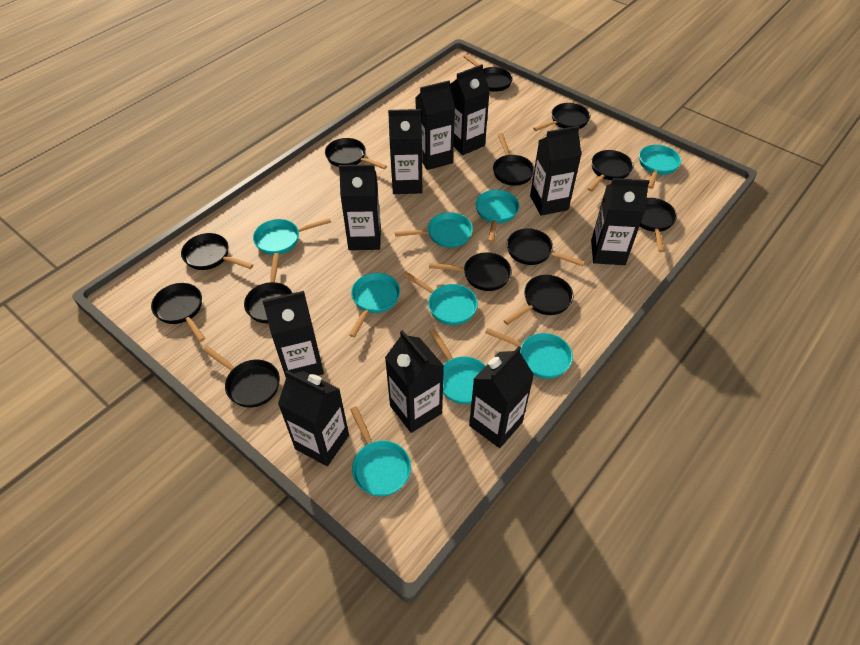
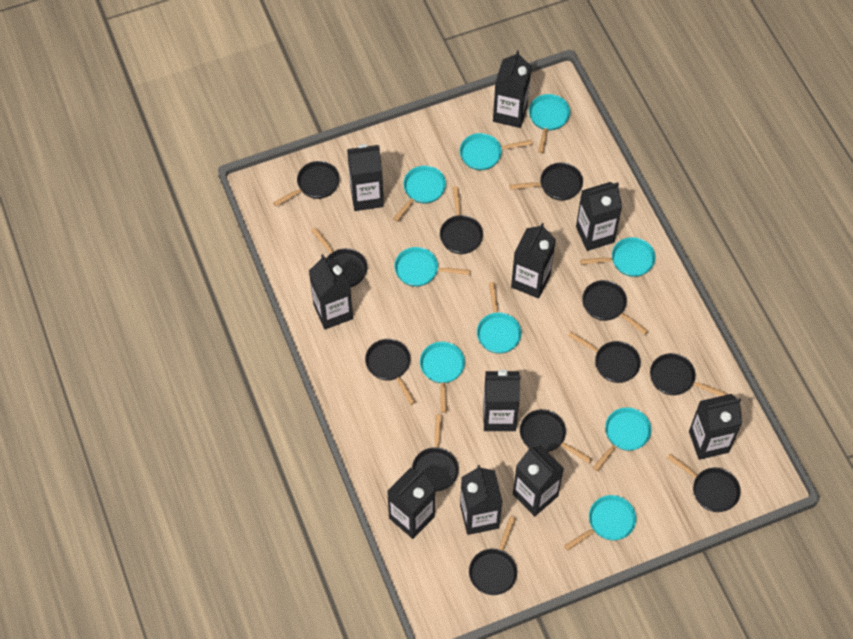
black pan: [151,283,205,342] [181,233,253,270] [202,346,280,408] [244,253,292,323] [325,138,387,169] [429,252,512,291] [463,55,513,92] [493,133,535,186] [504,275,574,325] [507,228,585,266] [533,103,590,131] [588,150,633,192] [640,198,677,252] = 13 -> [273,161,340,206] [311,227,367,287] [365,339,415,405] [412,414,459,492] [440,186,483,254] [469,517,517,595] [510,163,583,200] [520,409,592,464] [568,332,641,383] [582,280,648,335] [650,353,727,396] [667,454,741,512] = 12

